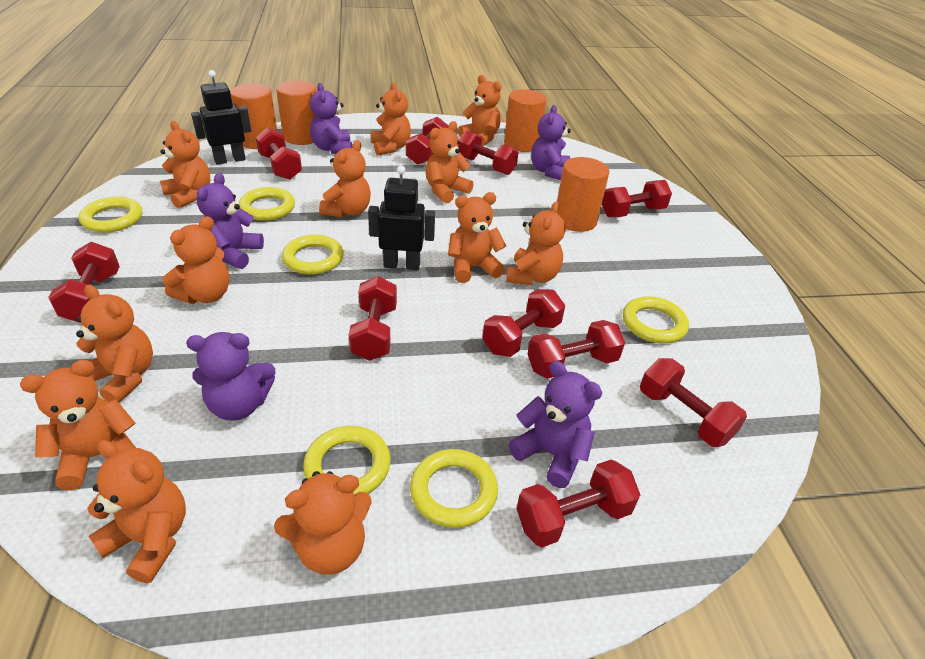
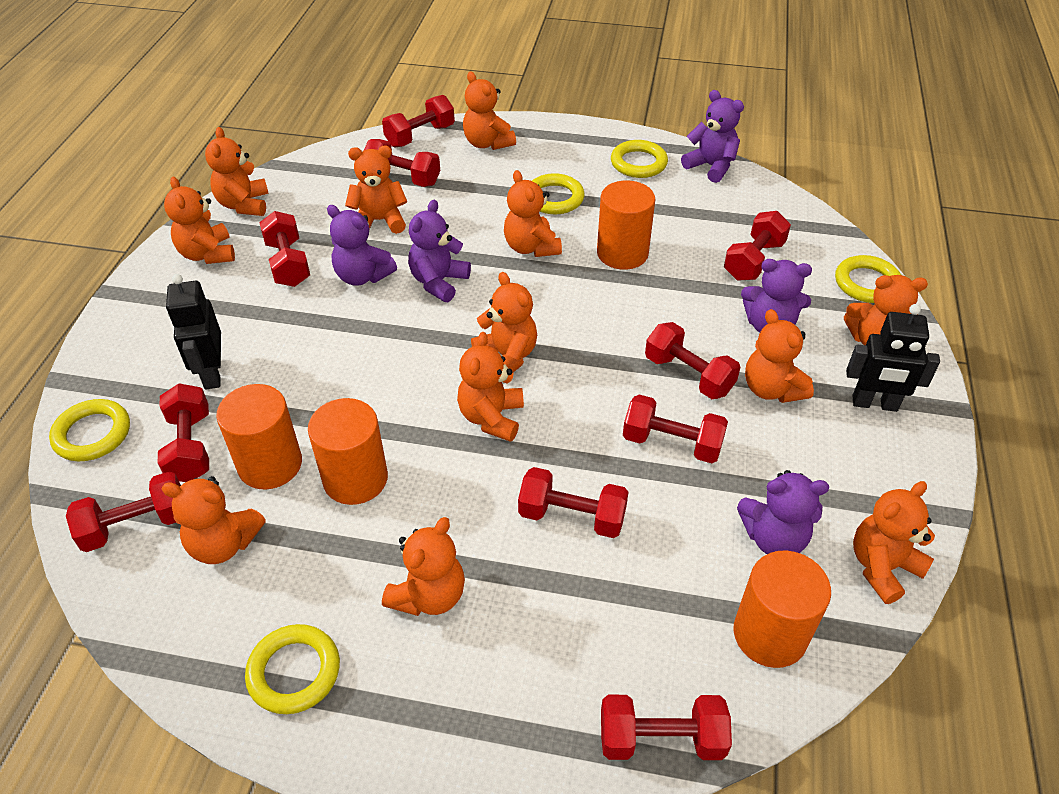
yellow ring: [79,197,142,233] [239,187,295,221] [282,235,344,275] [303,426,391,495] [410,449,498,528] [623,296,689,344] = 6 -> [49,399,130,461] [245,624,340,714] [532,173,584,214] [611,140,668,178] [835,255,901,303] = 5

